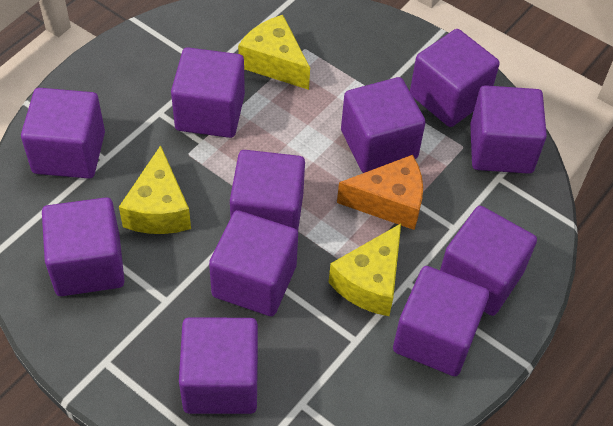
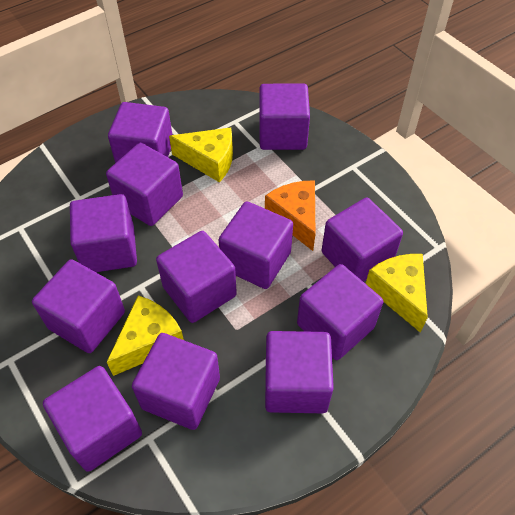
purple cube: [21,88,105,179] [42,197,125,296] [171,47,245,138] [179,317,258,414] [209,210,298,316] [230,150,305,231] [341,77,426,173] [393,266,489,376] [410,29,500,127] [440,206,537,316] [470,85,547,174] = 11 -> [32,259,125,353] [43,366,142,472] [70,194,137,272] [106,143,183,226] [108,102,172,163] [132,333,220,430] [156,231,237,323] [219,201,293,289] [259,84,310,150] [265,331,334,413] [297,264,383,360] [322,198,403,282] = 12

